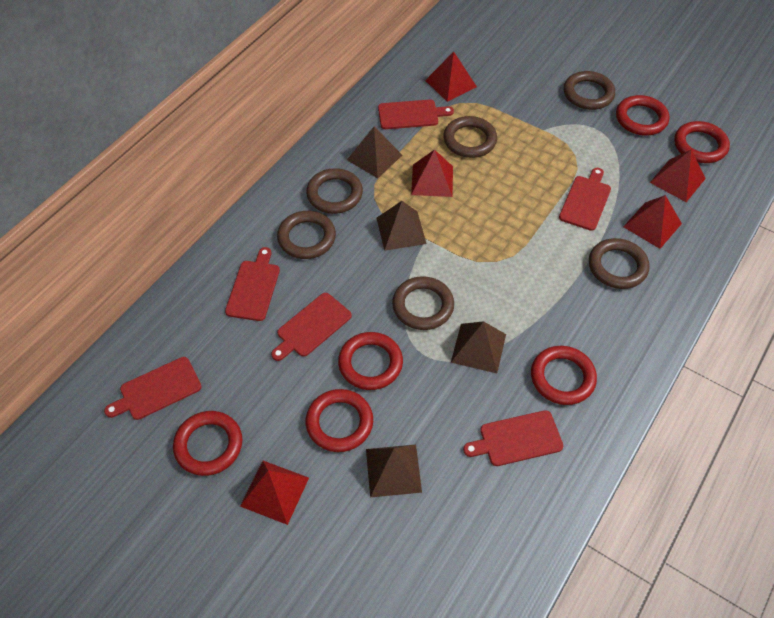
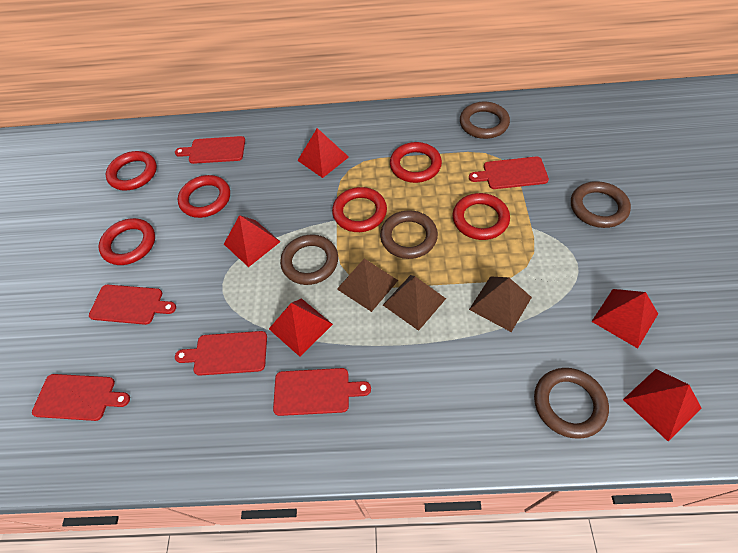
brown pyramid: [347,127,402,178] [366,445,422,497] [377,201,427,251] [451,321,506,373] = 4 -> [337,259,398,312] [383,275,446,331] [469,276,532,332] = 3
brown ring: [277,211,336,259] [306,168,363,214] [392,276,454,330] [443,116,497,158] [564,71,615,110] [589,238,650,289] = 6 -> [280,234,338,285] [380,210,438,259] [460,102,510,139] [534,368,609,439] [571,181,631,228] = 5

